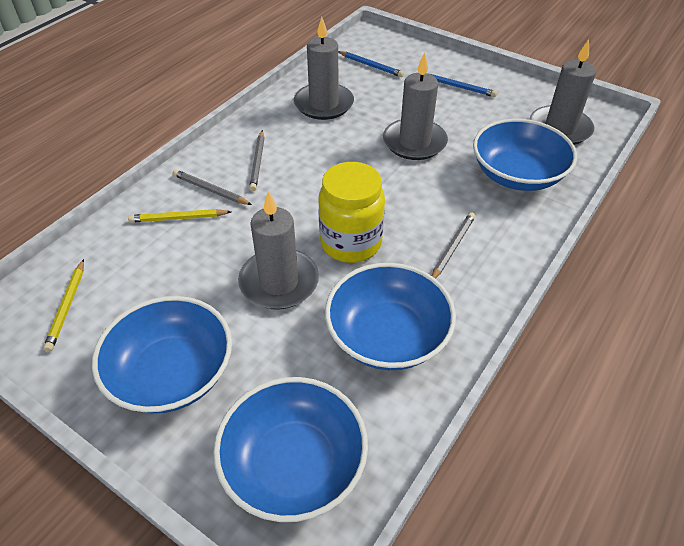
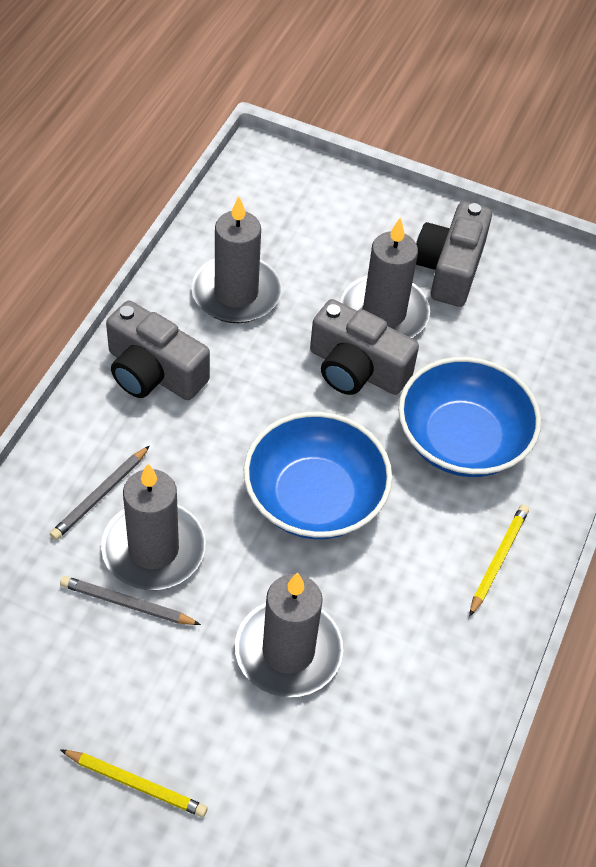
blue bowl: [92,296,232,413] [213,377,368,522] [325,263,456,370] [473,119,577,191] = 4 -> [244,412,392,539] [398,357,541,477] = 2
blue pencil: [338,51,404,77] [430,74,497,97] = 2 -> none = 0
grey camera: none = 0 -> [106,300,210,400] [310,299,419,395] [416,201,492,307] = 3
grey pencil: [172,169,252,205] [249,130,264,191] [432,212,475,279] = 3 -> [50,446,150,540] [60,576,201,625] = 2
yellow jar: [319,162,385,263] = 1 -> none = 0

